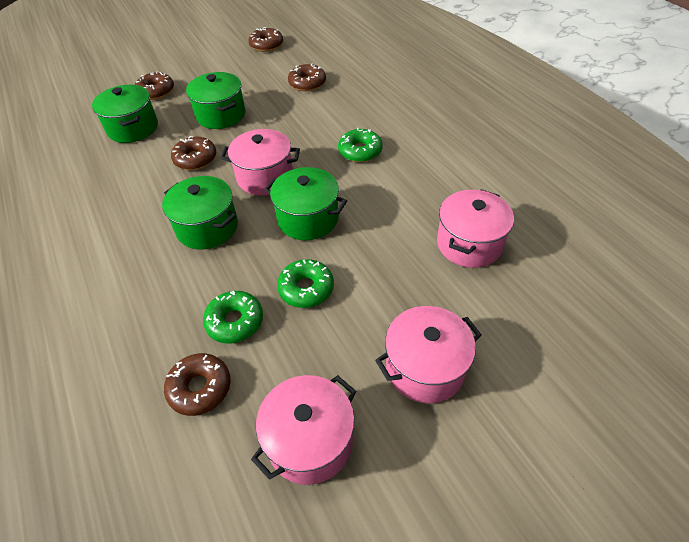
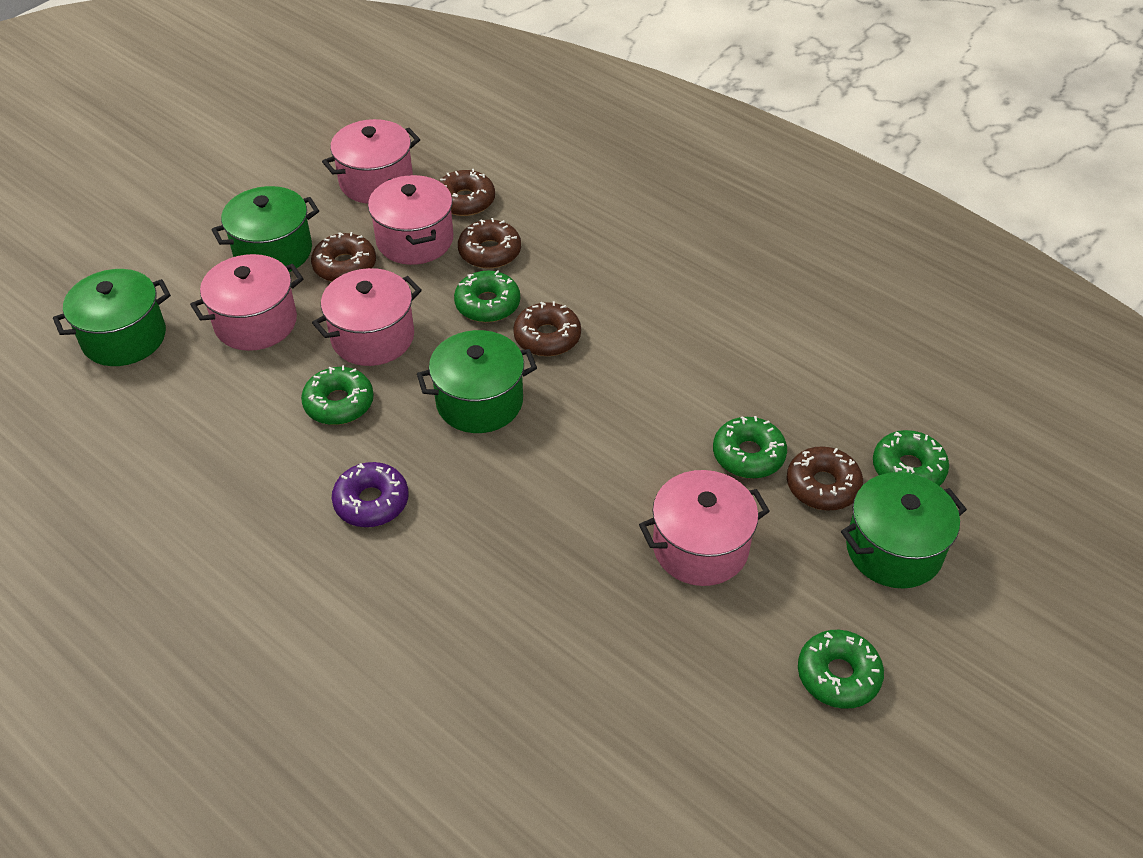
green donut: [203,291,263,343] [277,259,334,308] [338,128,383,162] = 3 -> [301,365,374,425] [454,270,520,323] [713,416,787,478] [798,630,884,709] [873,430,949,486] = 5
pink pot: [221,129,300,195] [251,375,357,485] [375,306,482,403] [437,189,514,268] = 4 -> [190,254,304,351] [312,268,422,366] [322,119,420,204] [368,175,453,265] [639,470,770,586] = 5
purple donut: none = 0 -> [332,462,409,527] = 1

